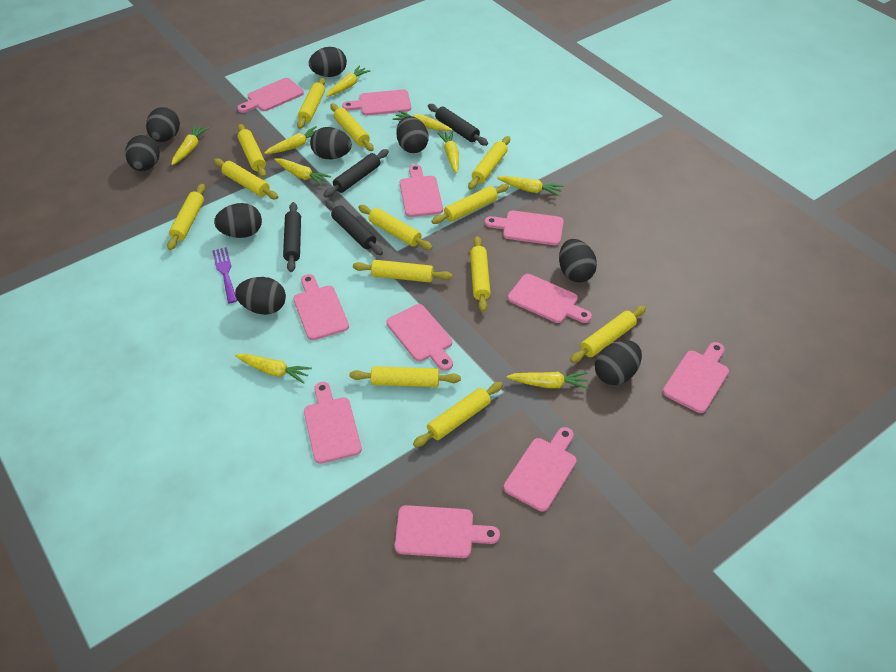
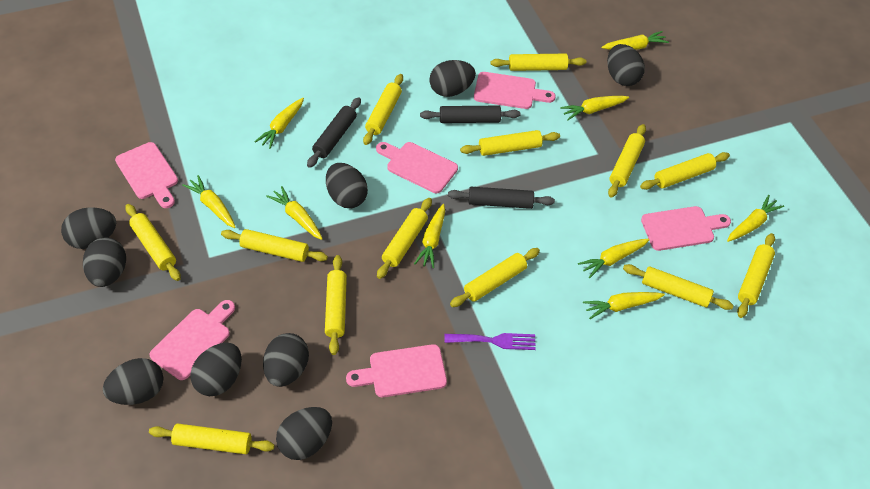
black rolling pin: [283,202,301,272] [324,149,389,197] [326,200,383,255] [428,104,488,146] = 4 -> [307,97,361,168] [420,106,520,123] [448,187,555,209] = 3
pink cutting board: [237,78,304,113] [293,274,349,340] [304,382,362,464] [342,89,411,116] [387,304,453,371] [395,505,500,558] [400,164,443,217] [485,211,564,245] [504,427,576,512] [508,274,592,323] [663,342,729,413] = 11 -> [115,142,178,208] [149,300,235,380] [346,344,447,397] [376,142,458,193] [474,72,556,109] [641,206,731,251] = 6

